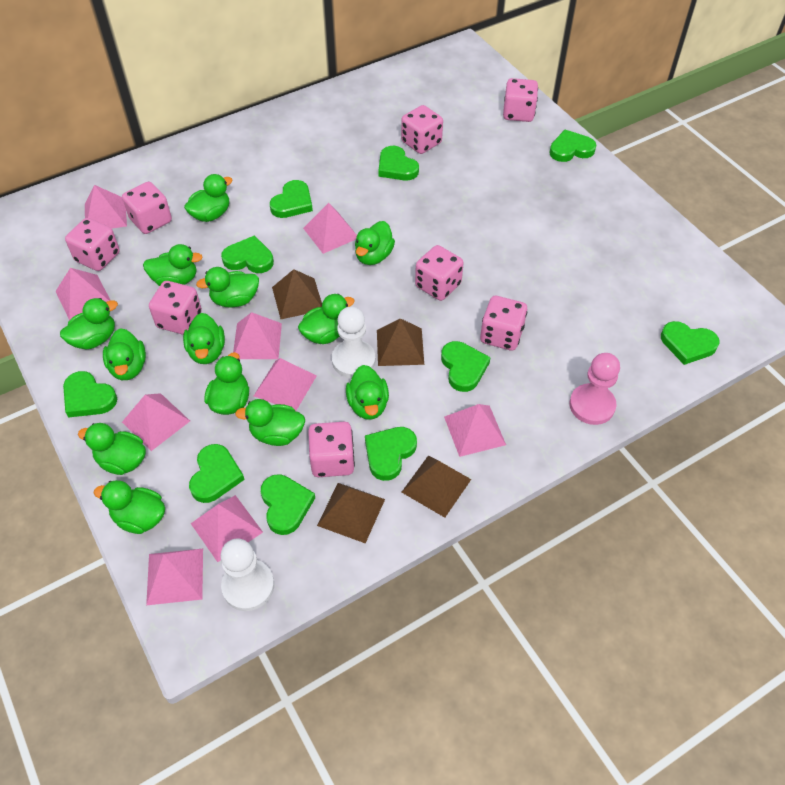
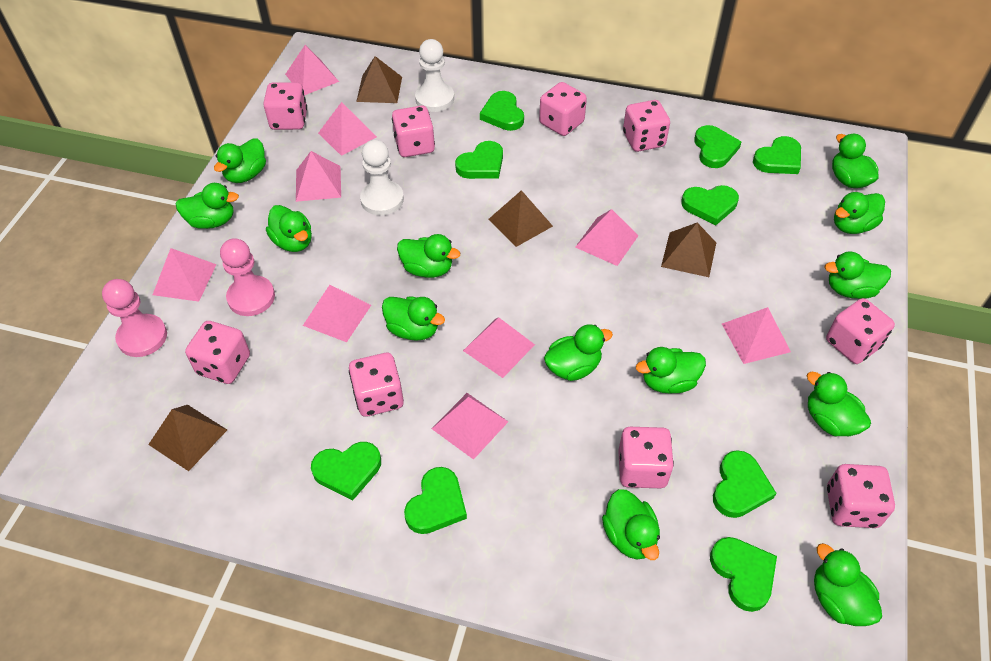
green heart: [63,371,117,418] [189,444,245,503] [221,235,274,273] [261,474,315,535] [270,180,313,218] [365,427,417,481] [378,146,419,180] [441,341,491,392] [549,130,596,162] [661,321,720,365] = 10 -> [311,442,381,500] [404,467,467,534] [455,141,503,179] [480,91,524,131] [681,185,739,226] [694,125,741,168] [710,537,777,612] [713,450,776,518] [753,136,801,174] = 9
pink dice: [65,218,120,271] [122,182,172,234] [149,281,202,335] [308,422,355,477] [401,105,443,154] [415,245,464,301] [480,296,527,351] [503,78,538,122] = 8 -> [185,321,250,384] [263,82,307,130] [349,353,404,417] [392,106,435,157] [539,82,587,136] [618,427,674,488] [623,100,670,152] [826,298,895,364] [827,464,895,528] = 9
pink pawn: [569,353,620,425] = 1 -> [102,279,167,357] [220,238,275,316] = 2

